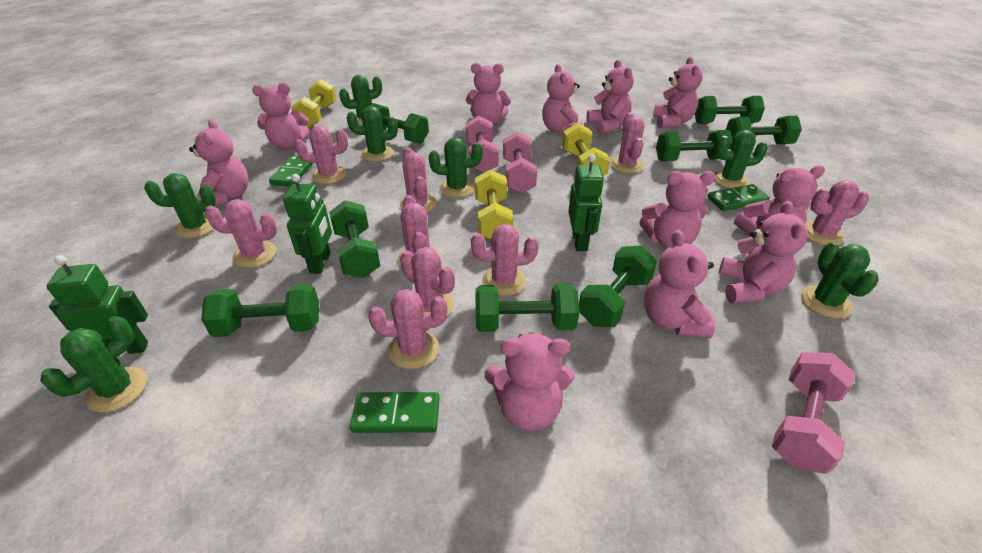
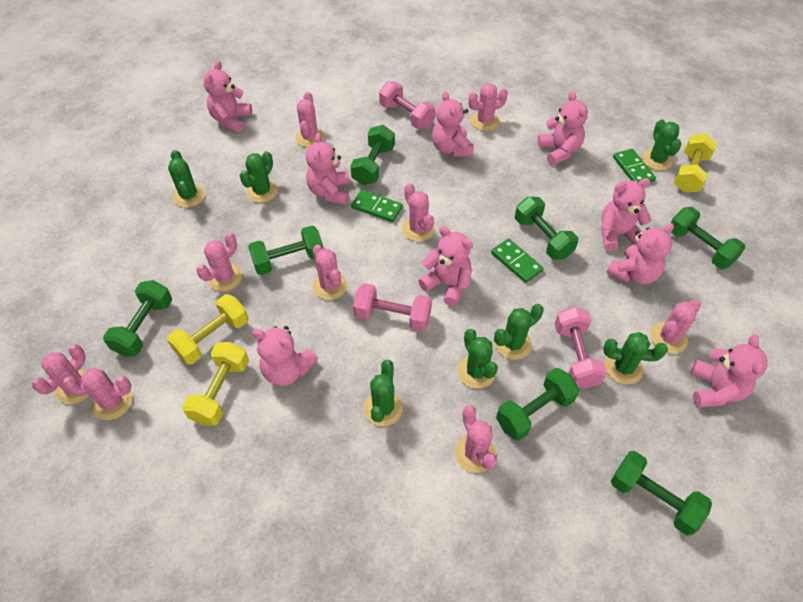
green dumbbell: [201,284,319,337] [329,200,380,278] [370,103,429,144] [475,284,579,332] [579,245,657,327] [656,130,733,161] [695,96,765,124] [726,116,802,144] = 8 -> [103,280,172,357] [248,226,323,275] [350,125,395,185] [496,368,579,441] [515,197,578,260] [611,451,712,535] [671,207,745,269] = 7
green robot: [46,255,148,354] [283,174,332,274] [568,154,604,251] = 3 -> none = 0
pink teddy bear: [189,119,248,206] [252,82,309,150] [466,63,511,125] [485,332,575,431] [542,64,583,135] [587,60,634,134] [639,171,716,248] [644,230,715,338] [653,57,703,128] [719,201,808,303] [734,165,825,235] = 11 -> [203,61,252,133] [252,326,318,386] [306,133,350,205] [418,226,473,307] [432,91,474,157] [538,91,588,166] [601,178,652,251] [606,223,674,285] [691,334,768,407] = 9

